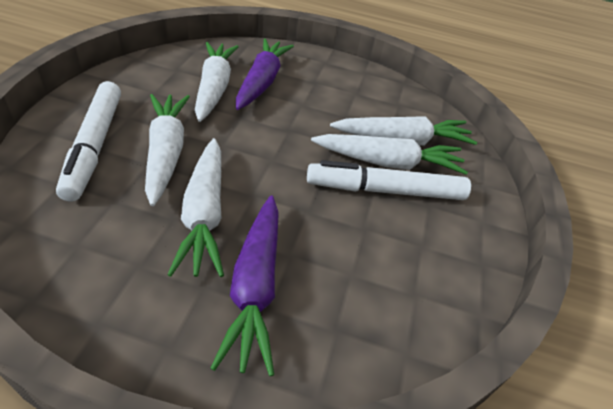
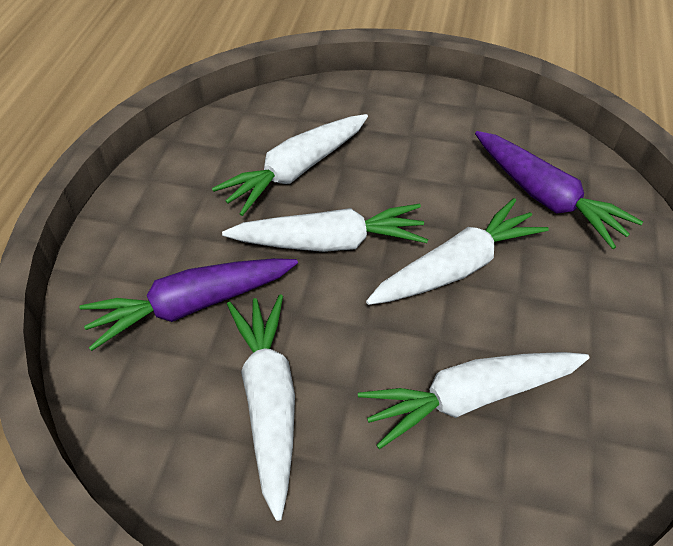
white marker: [56,81,121,202] [307,160,471,200] = 2 -> none = 0

